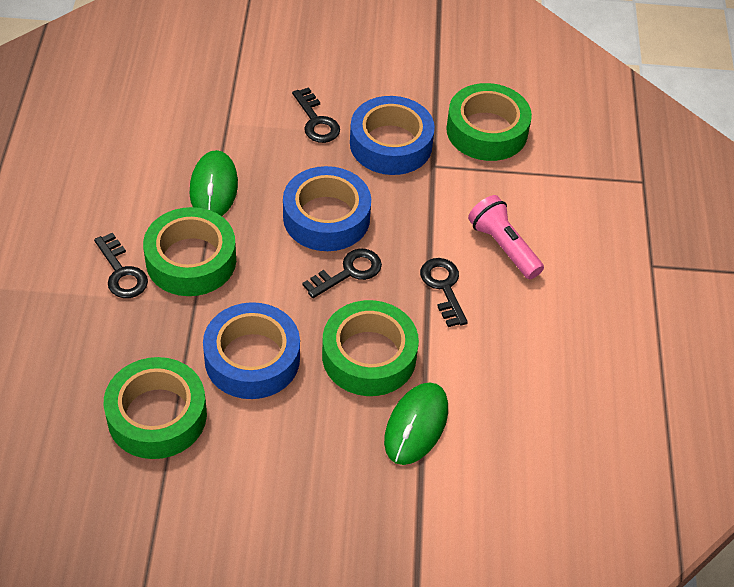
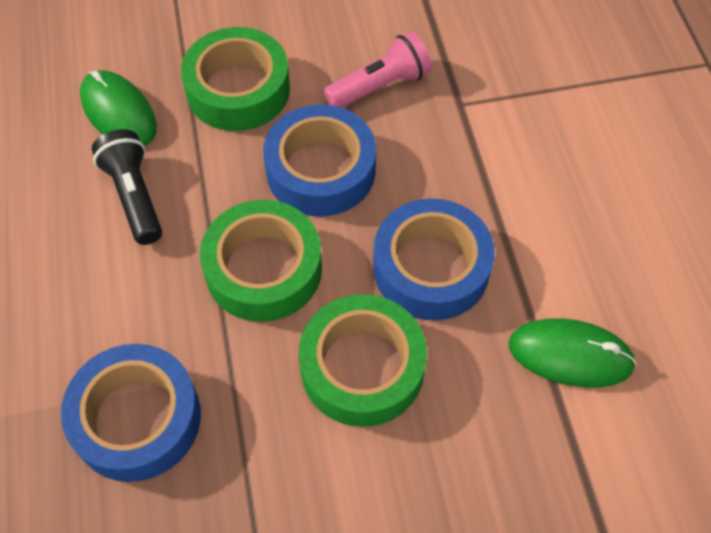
black flashlight: none = 0 -> [92,129,162,245] = 1
black key: [94,233,148,298] [292,87,340,143] [302,249,382,298] [420,258,468,327] = 4 -> none = 0
green tape: [104,357,207,459] [143,207,236,296] [322,300,419,396] [446,83,532,161] = 4 -> [181,27,290,131] [200,200,322,322] [299,294,427,427] = 3

